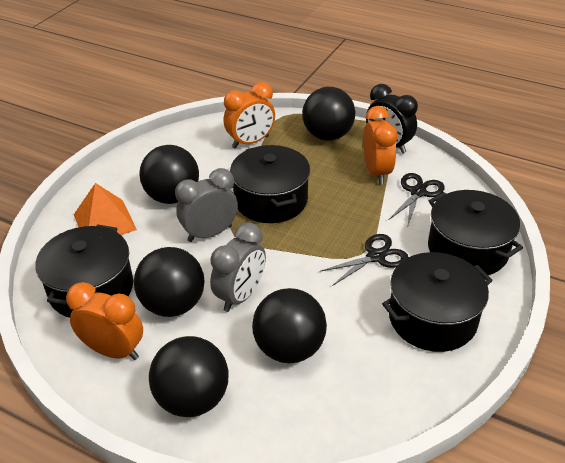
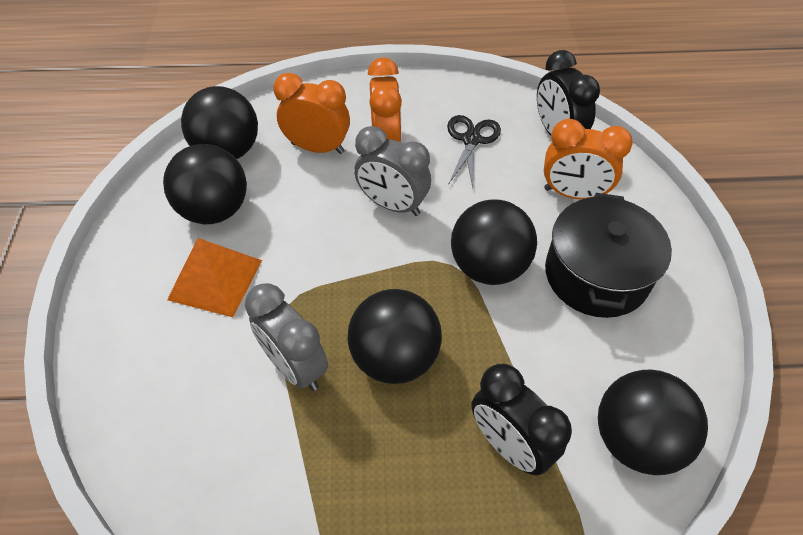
black clock: [366,84,418,154] = 1 -> [471,364,572,475] [537,50,600,135] = 2
black pot: [35,224,133,318] [230,145,310,223] [382,252,493,352] [428,190,523,275] = 4 -> [545,193,672,318] = 1
black scissors: [321,234,408,286] [388,173,445,225] = 2 -> [447,115,501,188] = 1

